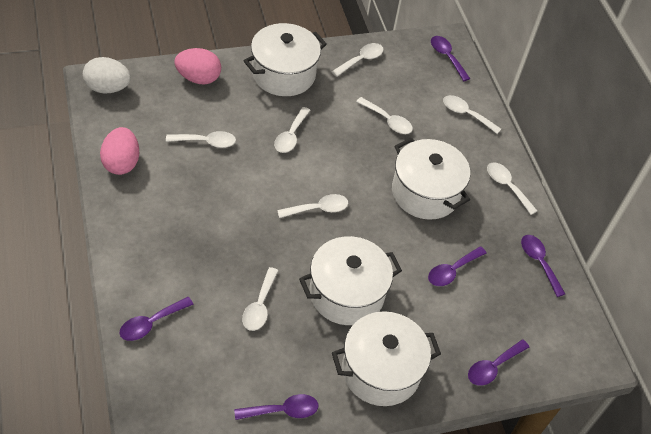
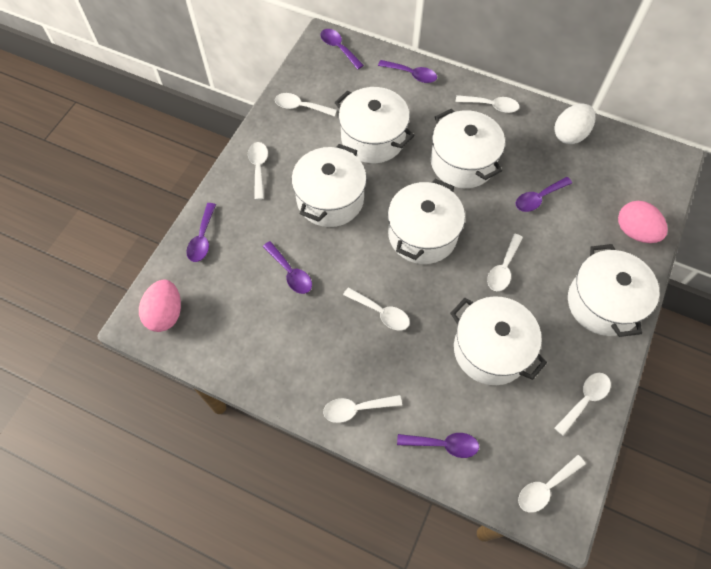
white pot: [244,23,327,96] [299,236,402,325] [332,311,441,406] [392,138,470,220] = 4 -> [291,144,367,227] [334,87,415,163] [388,179,465,264] [431,109,505,188] [450,296,547,385] [568,244,659,337] = 6

